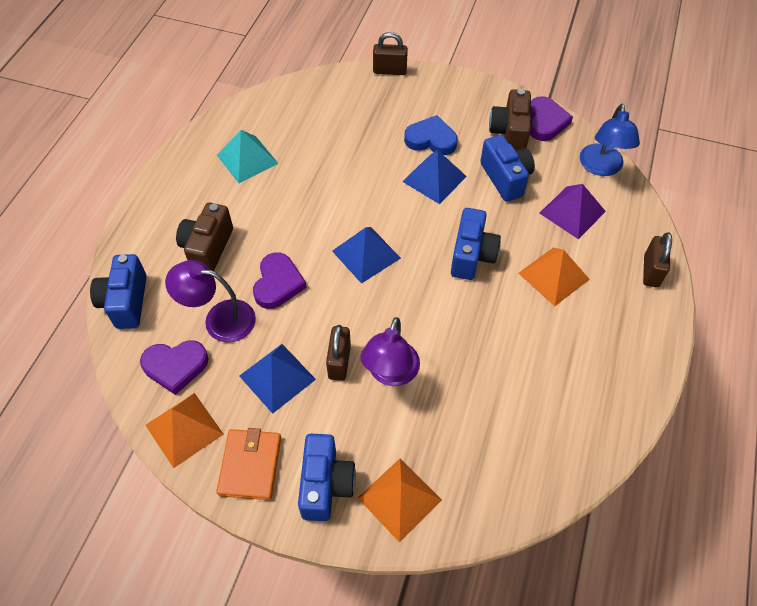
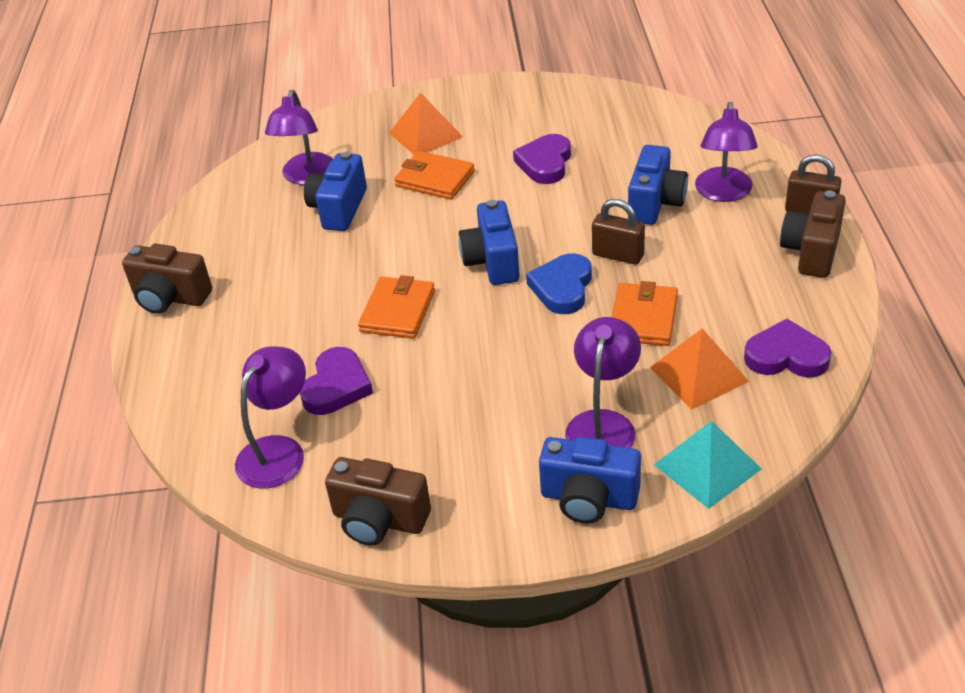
blue lamp: [580,104,640,176] = 1 -> none = 0
blue pyramid: [239,344,316,414] [332,227,401,284] [402,150,467,204] = 3 -> none = 0
brown camera: [176,203,233,271] [489,89,531,151] = 2 -> [122,244,212,314] [325,457,431,545] [780,191,846,278] = 3
brown padlock: [326,325,351,381] [373,32,408,75] [643,232,672,287] = 3 -> [592,199,645,264] [785,155,842,214] = 2
orange pyramid: [145,393,224,468] [358,458,442,542] [518,248,590,306] = 3 -> [389,92,463,155] [650,328,749,410] = 2
orange wallet: [216,428,281,500] = 1 -> [358,275,435,339] [394,151,475,200] [612,281,678,346] = 3
purple lamp: [165,260,256,342] [360,317,420,386] = 2 -> [235,346,306,489] [265,90,333,185] [565,317,641,448] [695,102,758,202] = 4
purple pyramid: [539,184,606,239] = 1 -> none = 0

